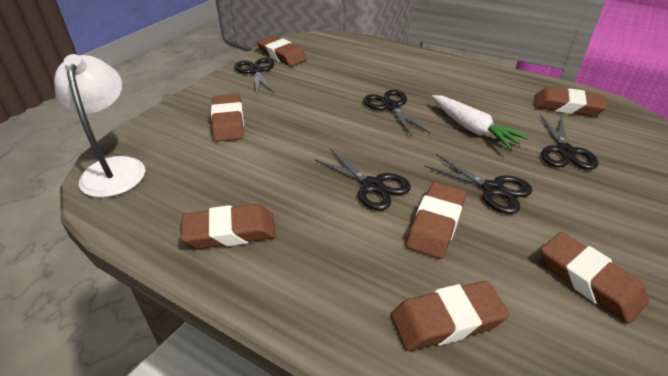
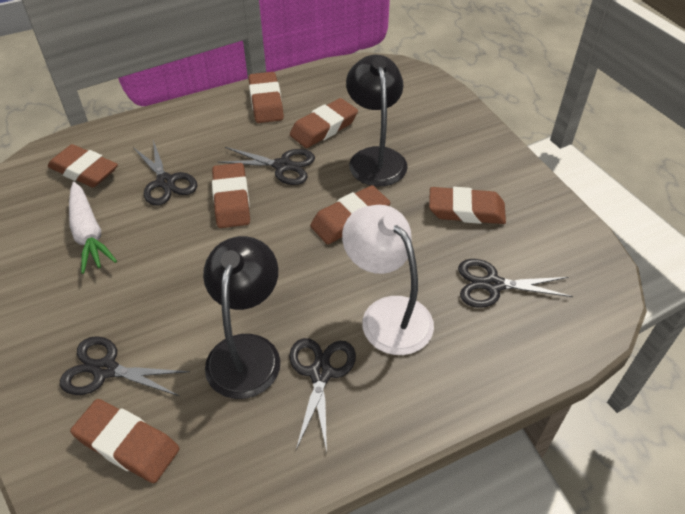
black lamp: none = 0 -> [203,236,280,399] [346,55,408,186] = 2

